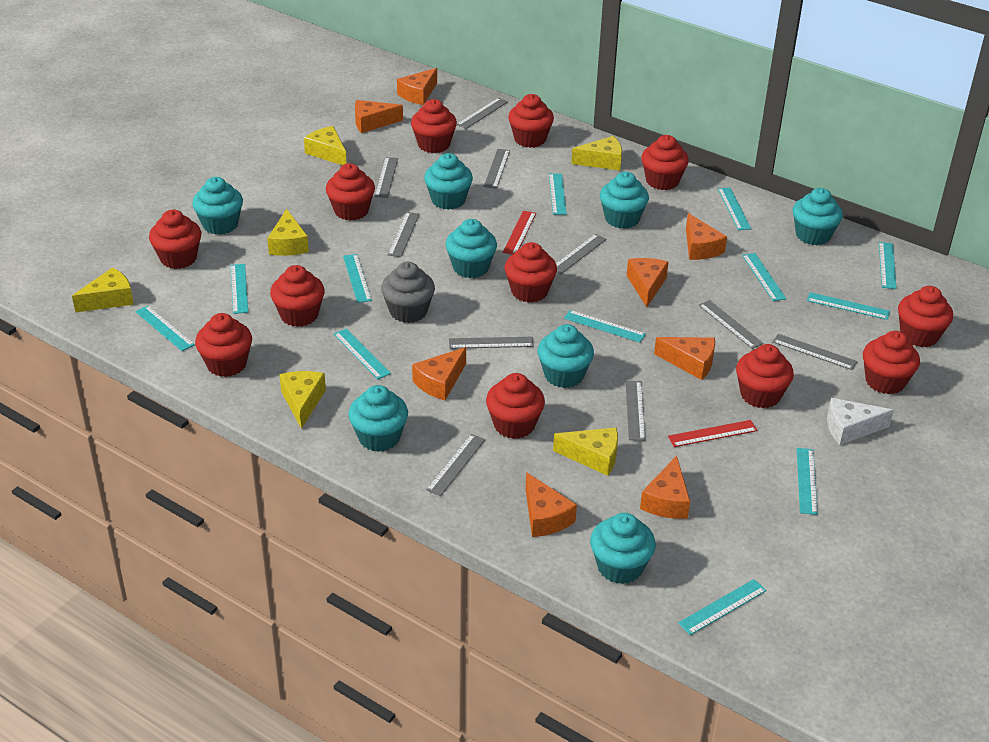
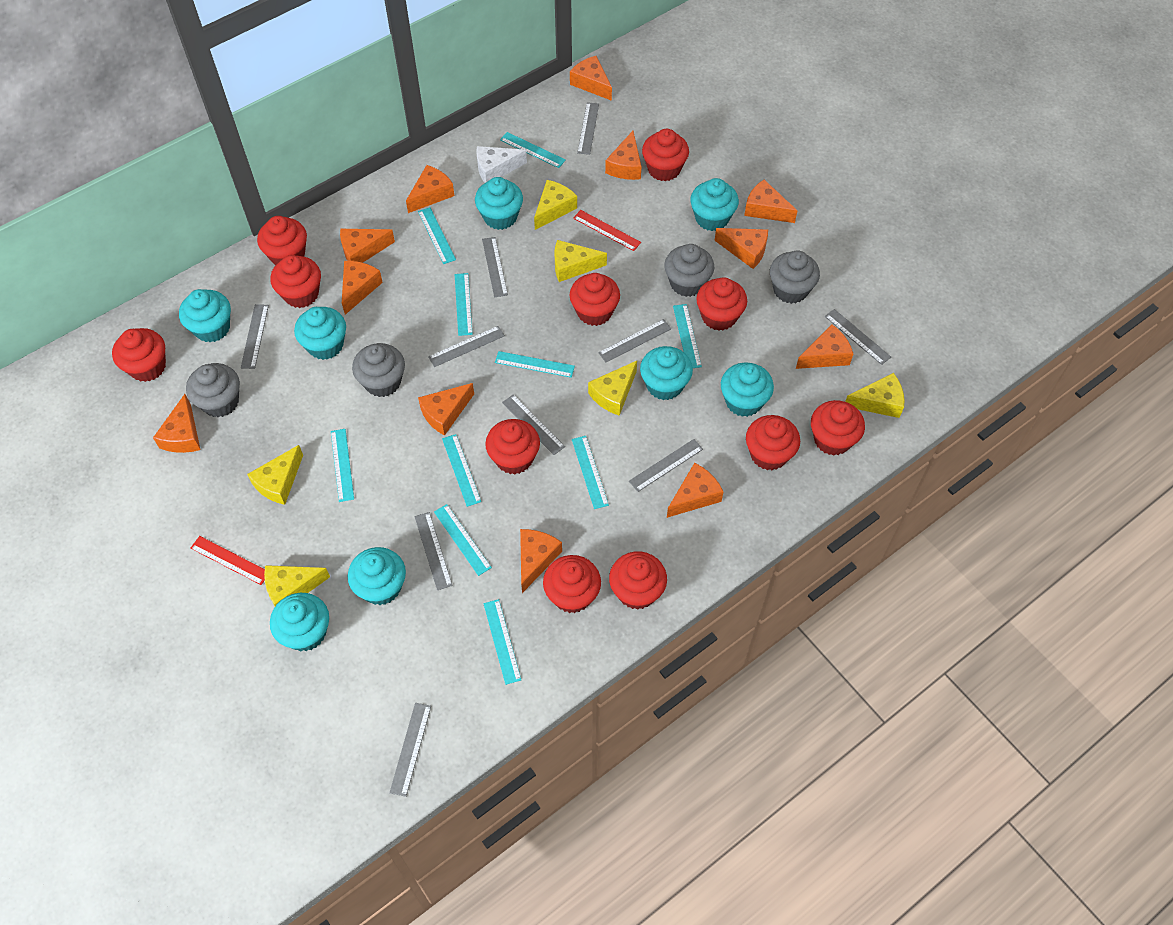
grey cupcake: [381,262,435,323] = 1 -> [186,363,240,417] [352,343,405,397] [664,244,714,297] [770,250,820,304] = 4
orange cheese: [355,100,403,133] [397,68,437,105] [412,347,466,400] [525,472,577,537] [626,258,669,307] [640,456,690,519] [654,337,715,380] [686,213,727,260] = 8 -> [153,394,201,453] [340,229,395,263] [342,261,383,315] [406,165,454,213] [418,383,474,436] [520,529,562,593] [570,56,612,101] [605,131,642,180] [667,463,724,518] [714,228,768,269] [744,180,798,223] [796,324,853,369] = 12
red cupcake: [149,209,201,269] [195,313,252,377] [270,265,325,327] [326,163,375,221] [411,99,457,153] [486,373,545,439] [505,242,557,303] [508,94,554,148] [641,135,689,190] [736,344,794,408] [863,331,920,394] [898,286,953,347] = 12 -> [112,328,166,382] [257,216,307,266] [270,255,321,308] [485,419,540,474] [543,555,601,613] [569,273,620,326] [609,551,667,610] [642,129,689,181] [696,277,747,331] [746,415,800,470] [811,400,865,456] = 11
turquoise ruler: [135,306,195,351] [231,264,248,314] [334,328,391,379] [343,254,372,303] [549,173,567,215] [564,310,646,342] [678,579,767,635] [718,187,751,230] [742,253,786,301] [797,448,818,515] [807,292,890,320] [879,242,897,289] = 12 -> [331,429,354,502] [418,207,456,264] [434,504,492,576] [442,434,481,507] [455,273,473,336] [483,599,521,685] [495,351,575,378] [500,132,566,168] [572,436,609,509] [673,304,702,368] = 10

